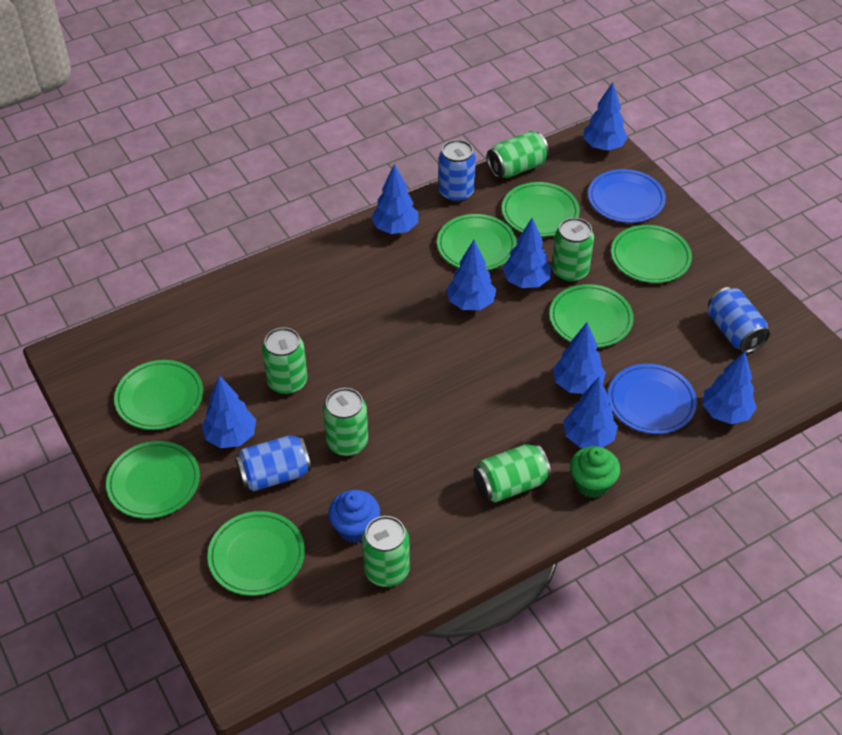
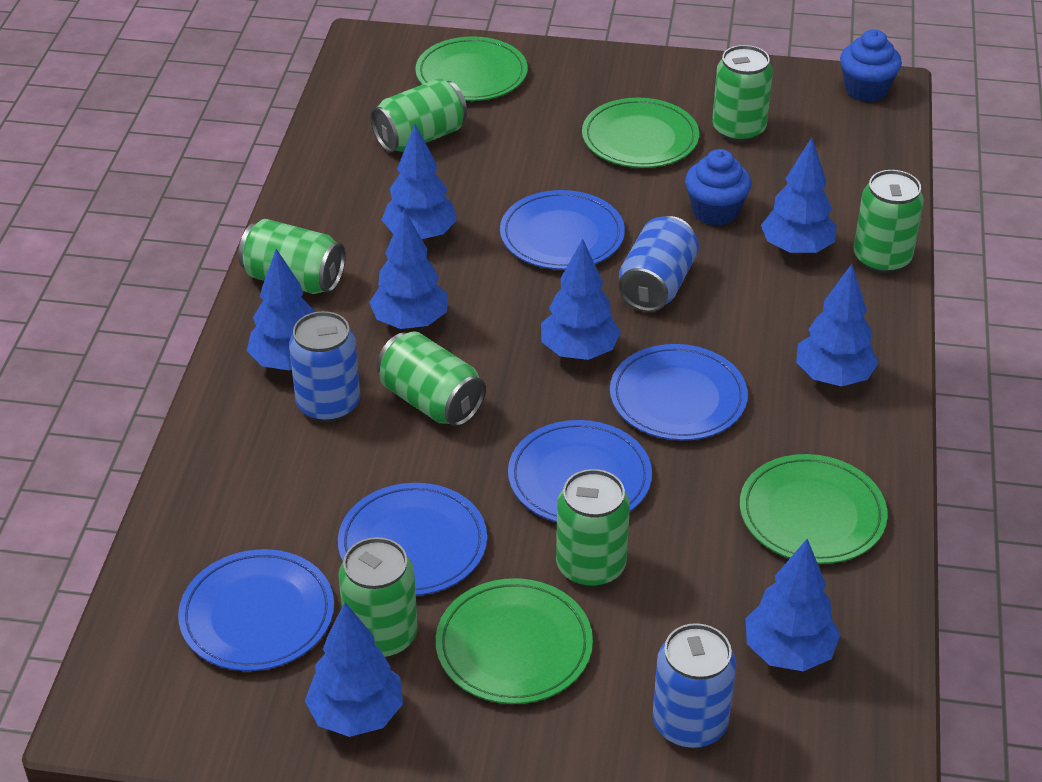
blue cupcake: [328,490,380,543] = 1 -> [685,149,752,226] [840,29,902,102] = 2
blue plate: [588,169,666,223] [608,364,697,434] = 2 -> [178,549,334,671] [338,483,487,596] [500,190,625,270] [508,420,652,522] [610,344,748,441] = 5
green can: [262,327,307,395] [323,388,368,456] [362,516,410,587] [473,444,551,503] [487,131,549,178] [552,218,594,282] = 6 -> [238,219,346,294] [338,537,418,658] [370,78,467,152] [377,331,486,427] [556,469,630,588] [712,45,773,143] [854,170,924,274] = 7
green cupcake: [570,446,620,498] = 1 -> none = 0
green plate: [106,441,200,519] [114,360,203,430] [207,511,305,596] [437,214,517,270] [502,182,580,237] [549,284,634,347] [611,225,692,283] = 7 -> [415,37,528,101] [436,578,593,704] [582,98,699,168] [740,454,888,564] = 4

